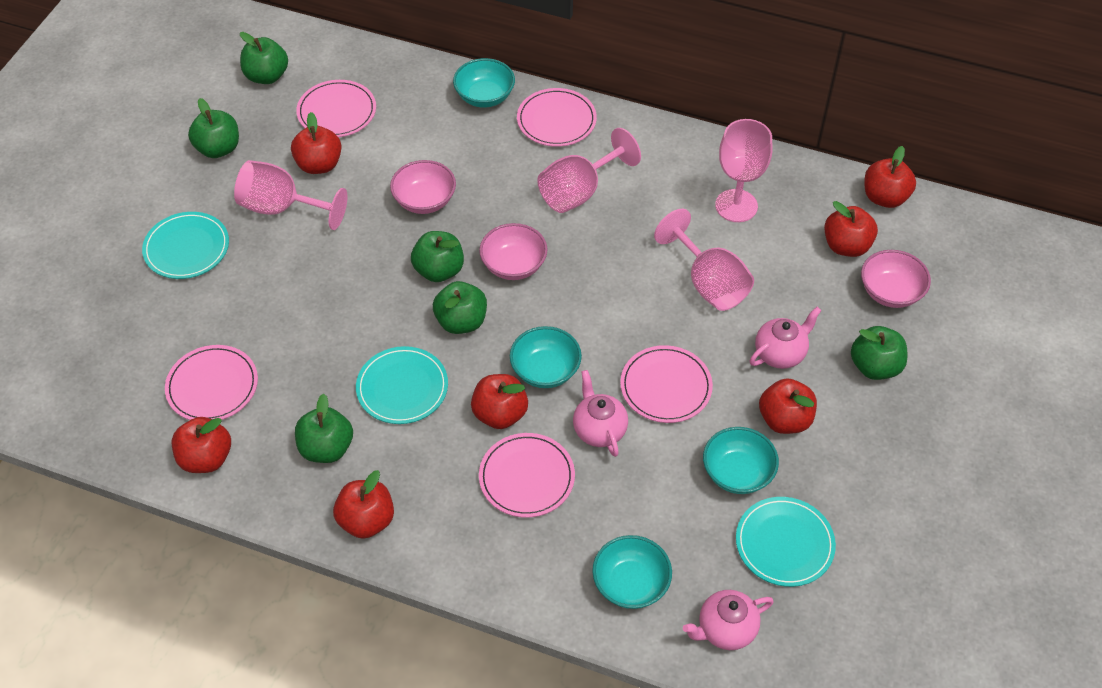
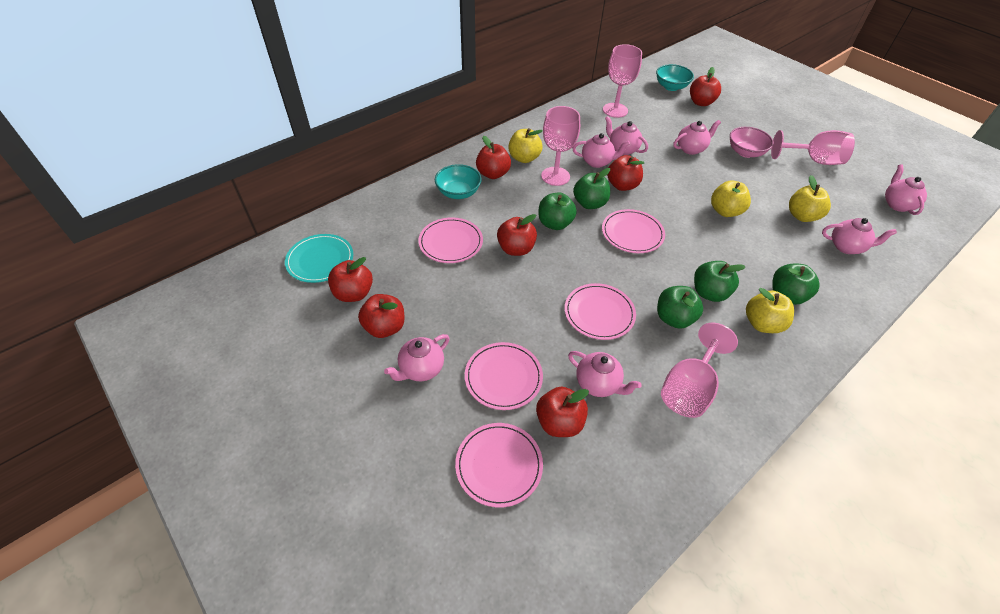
green apple: [188,98,239,158] [240,32,288,84] [295,394,353,463] [411,231,464,282] [433,281,487,334] [851,326,907,380] = 6 -> [538,192,577,230] [573,168,610,209] [657,286,703,329] [694,261,746,302] [772,264,820,305] = 5
pink bowl: [390,160,456,214] [479,223,548,280] [861,250,931,308] = 3 -> [730,127,774,158] = 1
pink teapot: [573,370,628,457] [683,590,774,650] [750,307,822,369] = 3 -> [384,334,450,381] [568,351,642,397] [573,133,630,168] [605,116,648,155] [673,120,721,155] [822,218,897,254] [885,164,927,215] = 7
turquoise bowl: [453,58,515,108] [510,326,582,388] [592,535,672,609] [703,427,779,494] = 4 -> [435,164,482,199] [656,64,694,91] = 2
turquoise plate: [142,212,229,279] [356,346,448,424] [736,497,836,587] = 3 -> [285,234,353,283] = 1
yellow apple: none = 0 -> [508,128,543,163] [711,181,751,217] [746,288,794,333] [789,175,831,222] = 4

